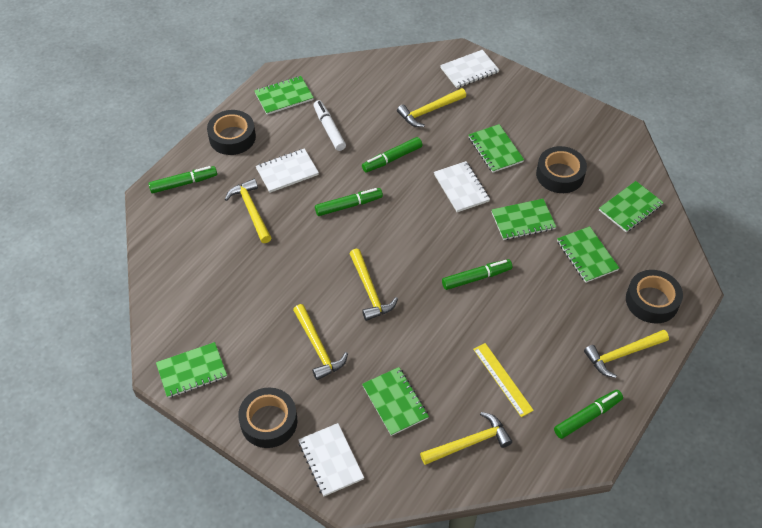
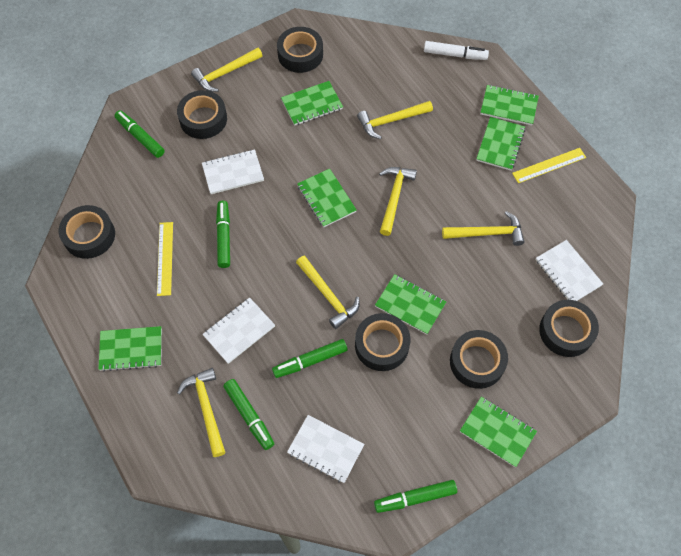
black tape: [207,110,256,155] [238,388,297,448] [536,146,587,193] [626,270,683,323] = 4 -> [59,205,115,259] [177,90,227,139] [277,27,323,73] [355,313,410,371] [450,330,508,389] [539,300,599,357] = 6
yellow ruler: [473,343,534,417] = 1 -> [157,222,173,296] [512,148,586,183] = 2

